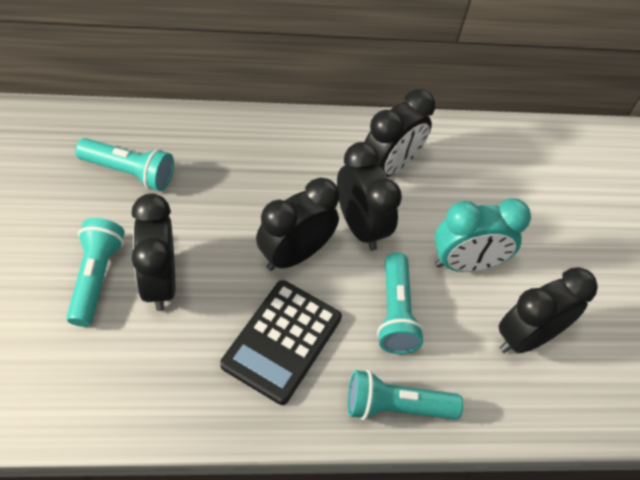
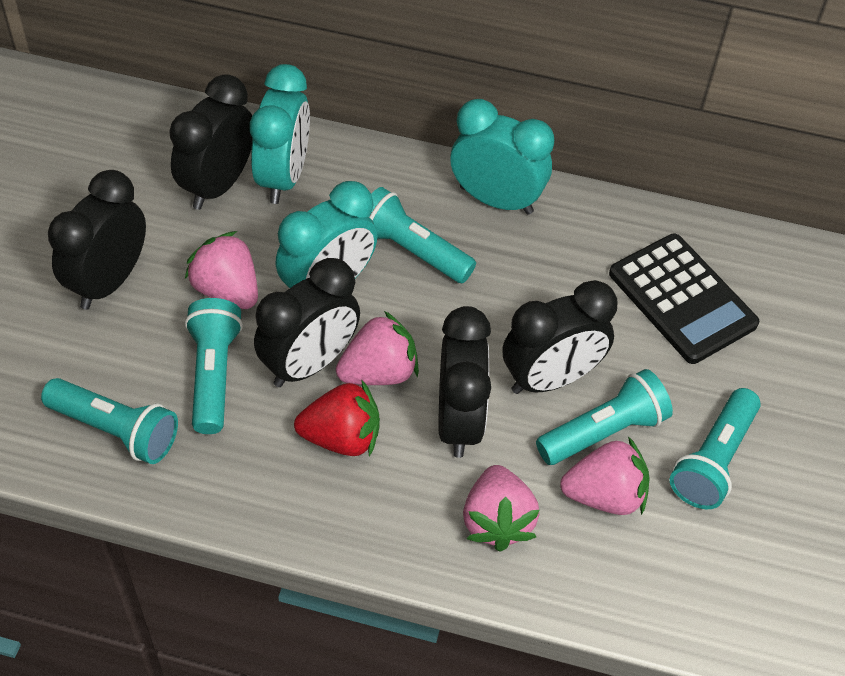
pink strawberry: none = 0 -> [185,231,258,309] [336,311,419,385] [463,465,540,552] [560,436,650,515] = 4
red strawberry: none = 0 -> [294,379,380,457] = 1
turquoise clock: [434,198,531,272] = 1 -> [250,64,310,204] [275,181,378,288] [450,99,554,215] = 3
turquoise flashlight: [67,218,125,327] [75,138,174,191] [348,370,463,420] [377,252,424,354] = 4 -> [41,378,178,464] [185,298,243,434] [368,187,476,283] [536,369,673,465] [670,388,761,509] = 5

